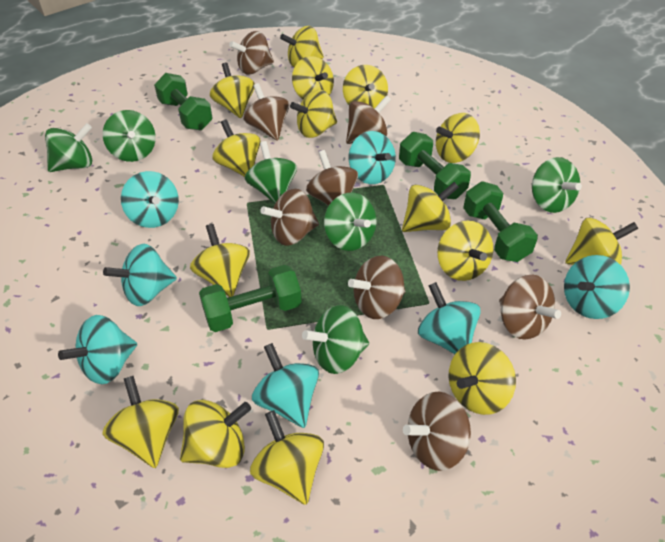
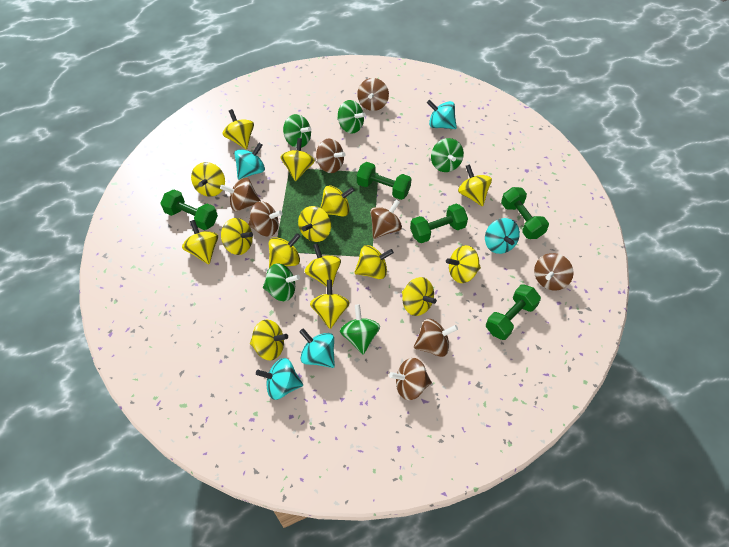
green dumbbell: [154,73,213,130] [199,265,302,332] [399,132,471,199] [463,182,538,262] = 4 -> [160,189,218,230] [357,162,411,200] [410,204,468,243] [486,284,541,340] [501,187,549,239] = 5
green spinning top: [45,123,92,172] [103,110,156,162] [245,141,297,203] [302,305,369,374] [324,193,376,251] [532,157,582,213] = 6 -> [263,263,300,301] [283,114,311,148] [337,100,366,134] [340,304,380,354] [431,138,464,172] = 5
turquoise spinning top: [58,315,137,384] [103,244,177,306] [121,171,179,228] [252,343,319,428] [349,131,396,184] [418,282,481,354] [564,255,630,319] = 7 -> [234,143,265,180] [256,358,303,400] [299,328,335,368] [427,100,457,129] [485,218,520,254] = 5

